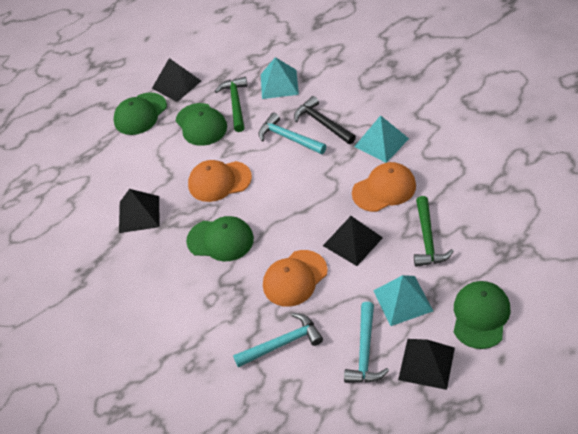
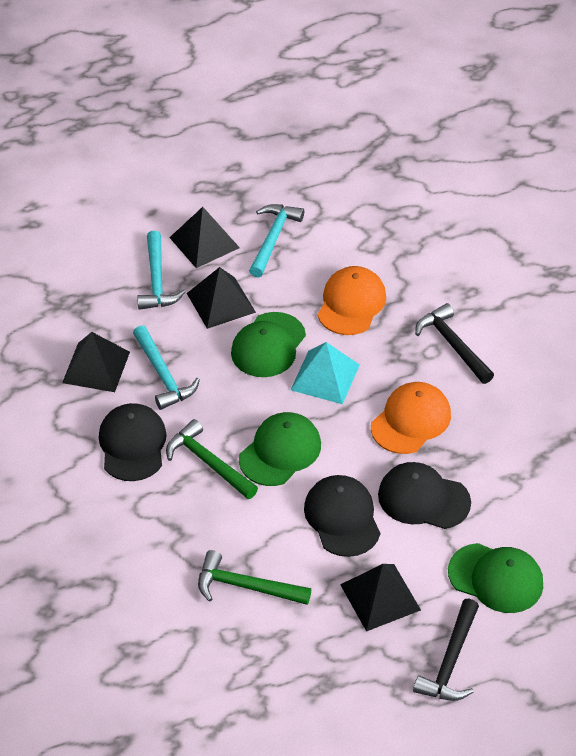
black cap: none = 0 -> [99,403,167,481] [304,475,380,557] [378,462,471,529] = 3
black hammer: [294,96,356,144] = 1 -> [413,599,479,701] [415,303,494,384] = 2
green cap: [113,93,167,135] [176,103,227,146] [186,216,254,261] [454,281,511,349] = 4 -> [231,312,306,377] [239,412,321,486] [448,543,543,613] = 3
orange cap: [188,160,252,202] [263,250,328,307] [352,162,416,212] = 3 -> [318,266,386,335] [371,382,451,454] = 2
turquoise pyramid: [261,57,299,99] [354,115,409,163] [373,275,433,326] = 3 -> [291,342,360,404] = 1

